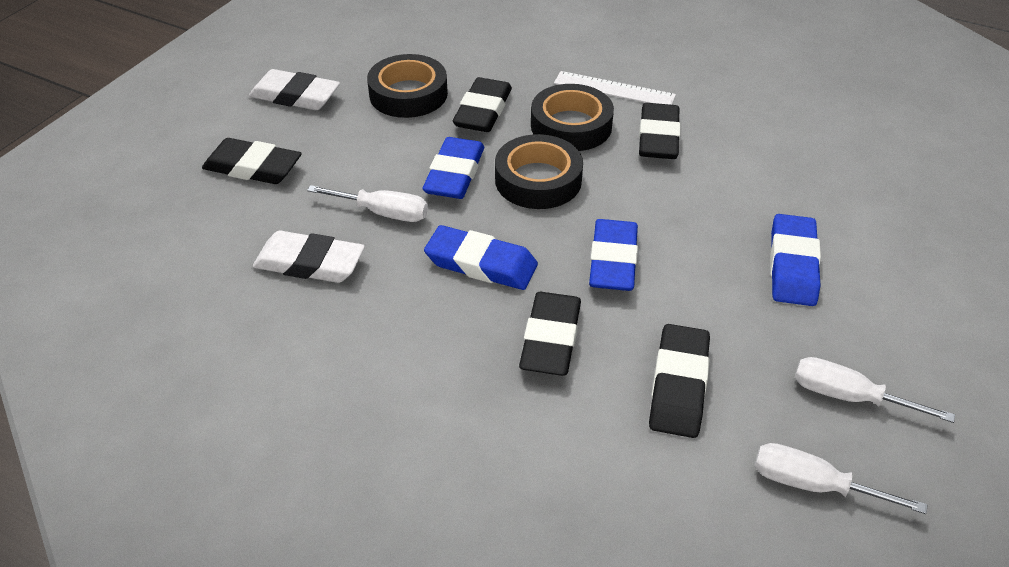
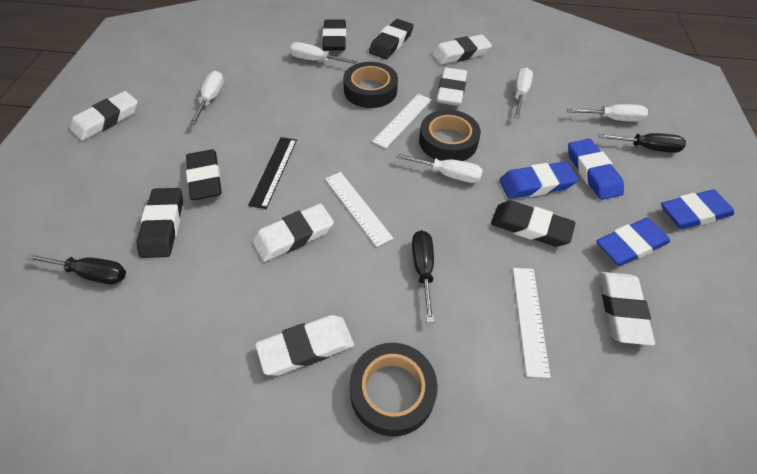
black ruler: none = 0 -> [248,137,297,209] = 1
black screwdriver: none = 0 -> [26,254,126,284] [412,230,434,323] [598,133,686,153] = 3
white eraser: [249,69,340,110] [253,231,365,283] = 2 -> [70,91,138,141] [253,204,334,262] [255,315,354,376] [432,34,492,65] [437,67,467,106] [599,272,655,346] = 6
white ruler: [554,71,676,105] = 1 -> [325,172,393,247] [372,94,432,148] [513,268,551,378] = 3
white screwdriver: [307,185,428,222] [755,443,927,514] [795,357,955,423] = 3 -> [190,71,224,125] [289,42,358,64] [396,153,483,183] [514,68,533,118] [567,104,648,122] = 5

